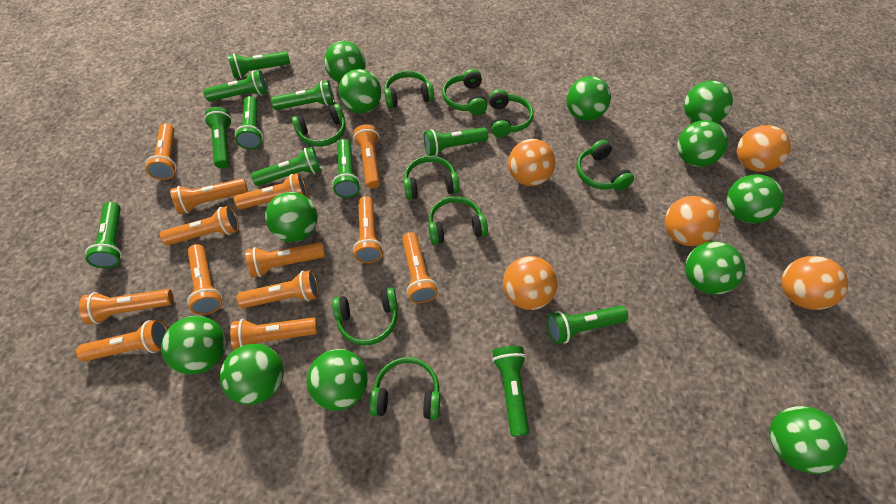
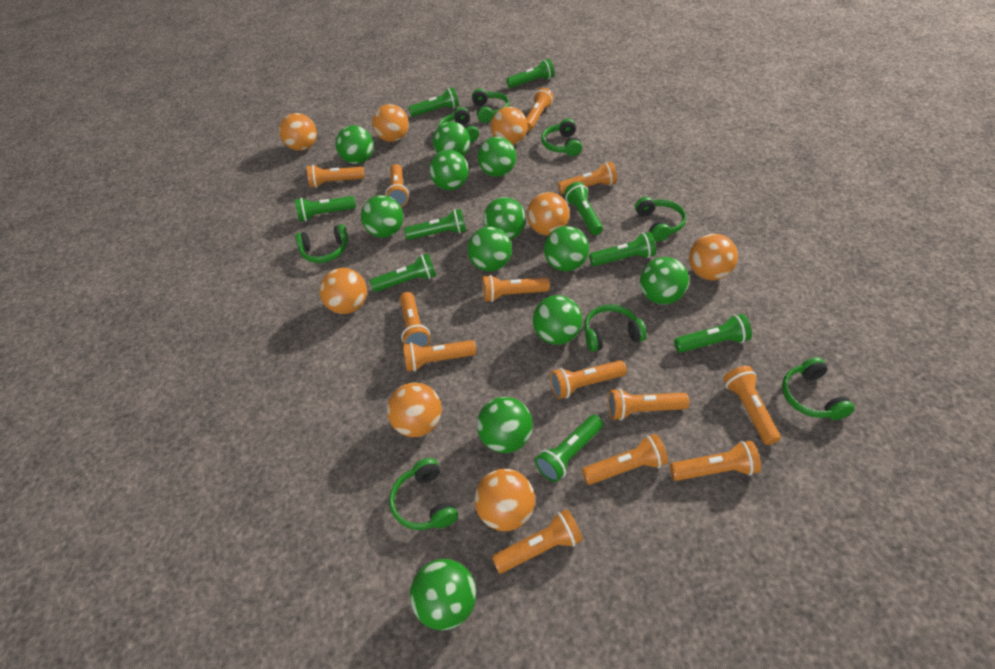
green flashlight: [85,202,122,268] [204,70,268,102] [204,107,232,168] [227,51,290,78] [235,96,263,150] [251,147,322,186] [271,80,334,110] [332,139,360,198] [424,127,488,156] [492,346,529,437] [547,306,628,344] = 11 -> [295,196,356,222] [370,253,436,292] [404,209,466,240] [408,87,459,117] [506,59,555,88] [535,415,603,482] [564,182,603,235] [589,232,656,266] [674,314,752,353] = 9
green headphones: [291,104,346,147] [332,287,398,346] [369,357,440,420] [384,71,434,108] [404,156,460,200] [428,196,488,245] [442,69,487,115] [489,89,534,138] [576,140,634,190] = 9 -> [296,224,348,263] [389,458,458,530] [438,107,479,142] [472,89,509,123] [541,119,582,156] [584,304,646,352] [635,197,686,242] [782,357,855,420] = 8
orange ball: [503,256,558,310] [508,139,556,186] [665,196,721,246] [737,125,791,172] [781,256,848,310] = 5 -> [279,113,317,151] [319,268,367,314] [372,104,409,142] [387,382,442,437] [475,469,535,531] [491,107,528,145] [527,192,570,235] [689,234,738,280] = 8

